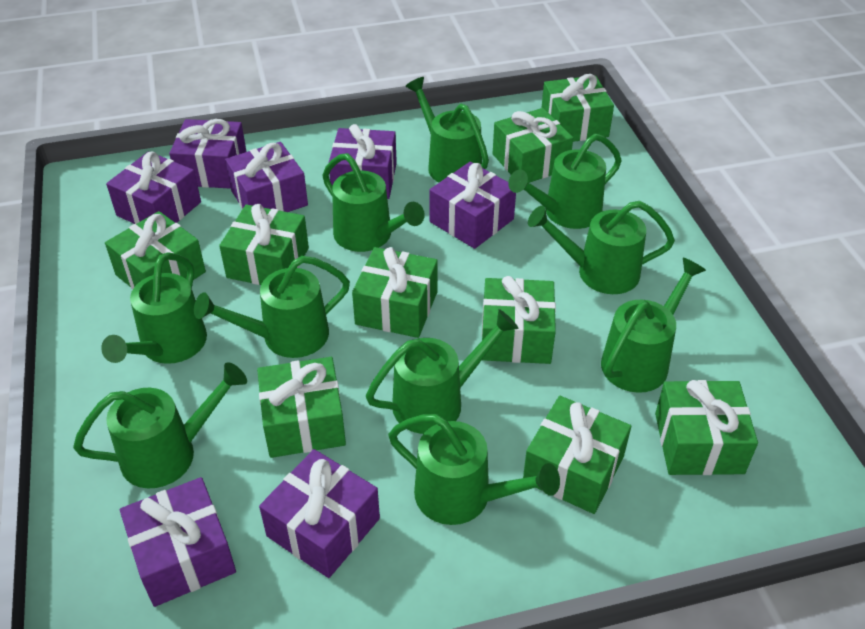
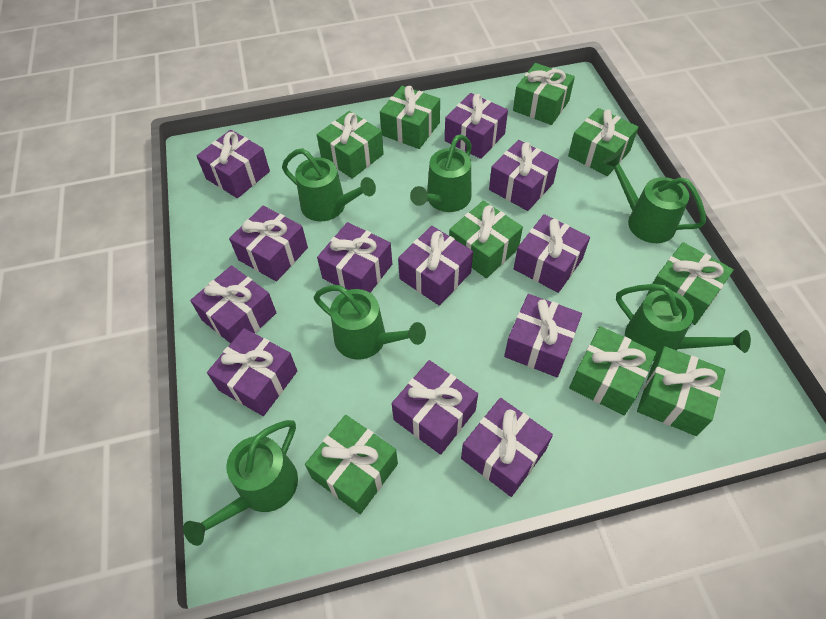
green watering can: [73,362,247,489] [101,252,207,364] [194,256,350,358] [322,153,425,252] [366,309,518,434] [388,414,560,525] [405,77,489,182] [508,134,622,229] [528,201,675,294] [601,258,706,393] = 10 -> [183,420,298,546] [282,148,376,221] [314,285,426,360] [410,134,472,212] [603,152,706,243] [616,284,751,361] = 6
purple gift: [106,151,201,224] [120,477,236,607] [169,119,247,189] [225,142,308,212] [259,449,380,578] [329,124,397,199] [429,162,516,249] = 7 -> [190,265,276,344] [197,130,270,198] [207,328,297,416] [229,206,308,282] [317,222,392,293] [392,360,478,455] [398,226,473,306] [445,93,508,159] [461,398,553,497] [489,140,559,211] [504,294,582,377] [514,214,590,293] = 12

